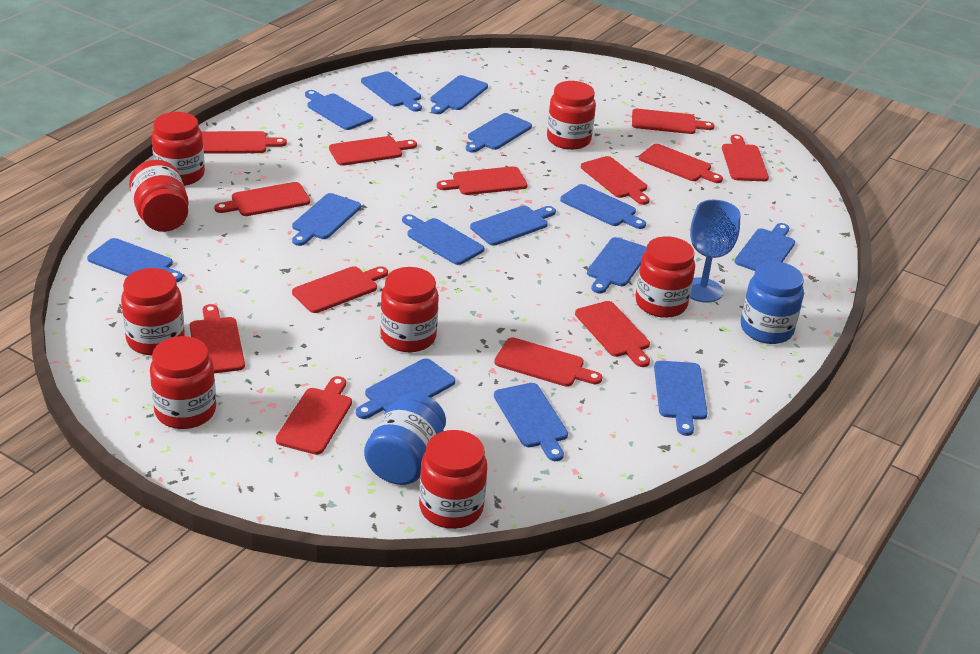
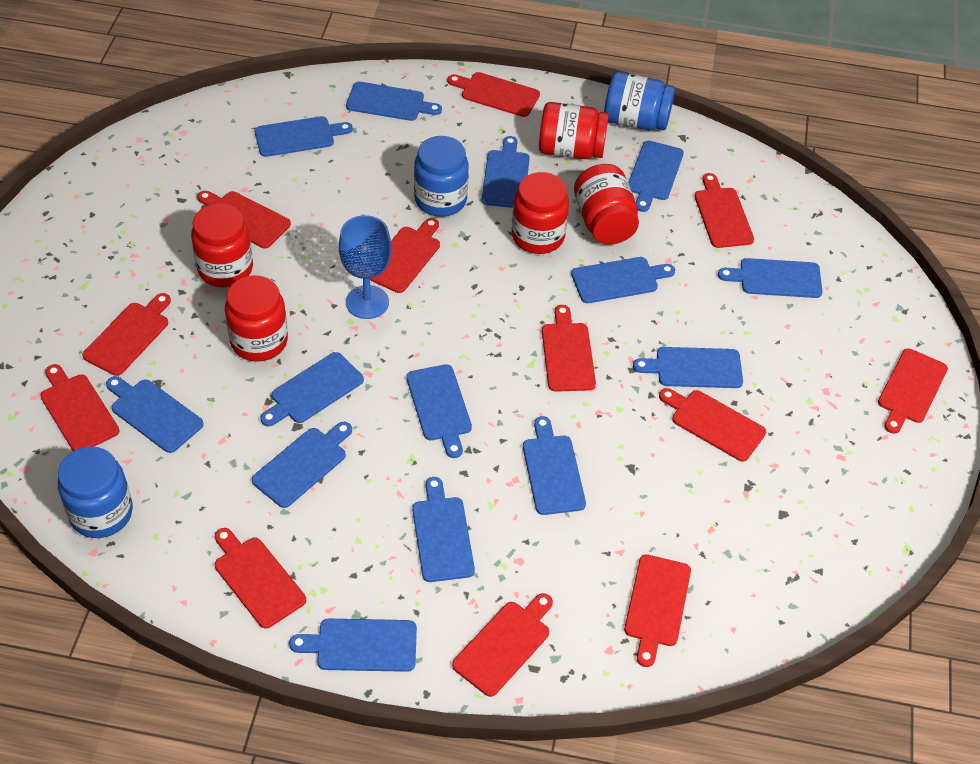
blue jar: [364,393,446,485] [741,261,804,344] = 2 -> [58,446,133,538] [414,136,469,217] [604,72,675,130] = 3
red cutting board: [190,304,245,373] [202,131,287,154] [214,182,310,216] [276,376,352,455] [292,266,388,313] [329,136,417,166] [437,166,528,195] [494,337,602,387] [575,301,650,367] [581,156,650,205] [632,109,715,134] [639,144,723,183] [722,134,769,181] = 13 -> [40,364,119,451] [82,293,171,376] [197,191,291,248] [215,528,306,629] [370,218,440,293] [447,72,540,117] [452,593,553,697] [542,305,596,392] [624,554,691,667] [659,388,766,461] [695,173,754,248] [878,348,948,434] = 12
red jar: [121,268,185,355] [129,160,189,232] [150,336,216,429] [152,112,205,186] [380,267,439,352] [419,430,487,529] [547,81,596,150] [635,236,695,318] = 8 -> [191,203,253,287] [225,275,288,362] [512,172,569,254] [539,102,609,159] [574,164,639,245] = 5

